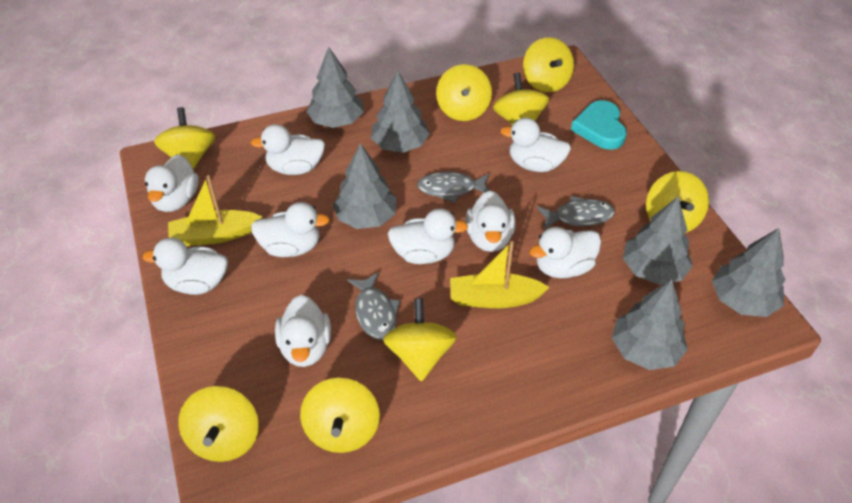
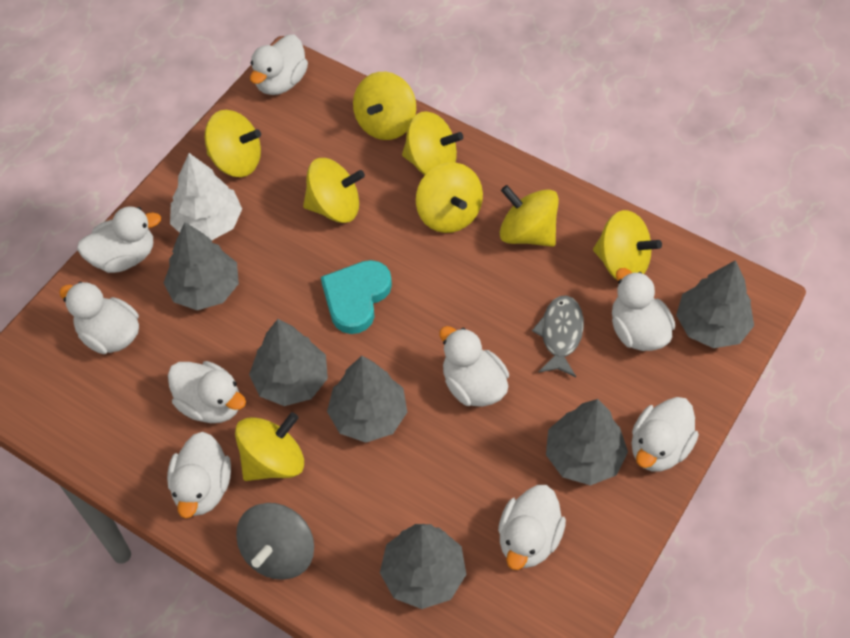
grey fish: [347,272,400,340] [417,172,489,203] [537,196,615,230] = 3 -> [532,295,584,377] = 1
grey spinning top: none = 0 -> [236,503,314,580] = 1
white tree: none = 0 -> [170,153,242,240] = 1
yellow boat: [168,175,262,246] [450,241,550,308] = 2 -> none = 0

